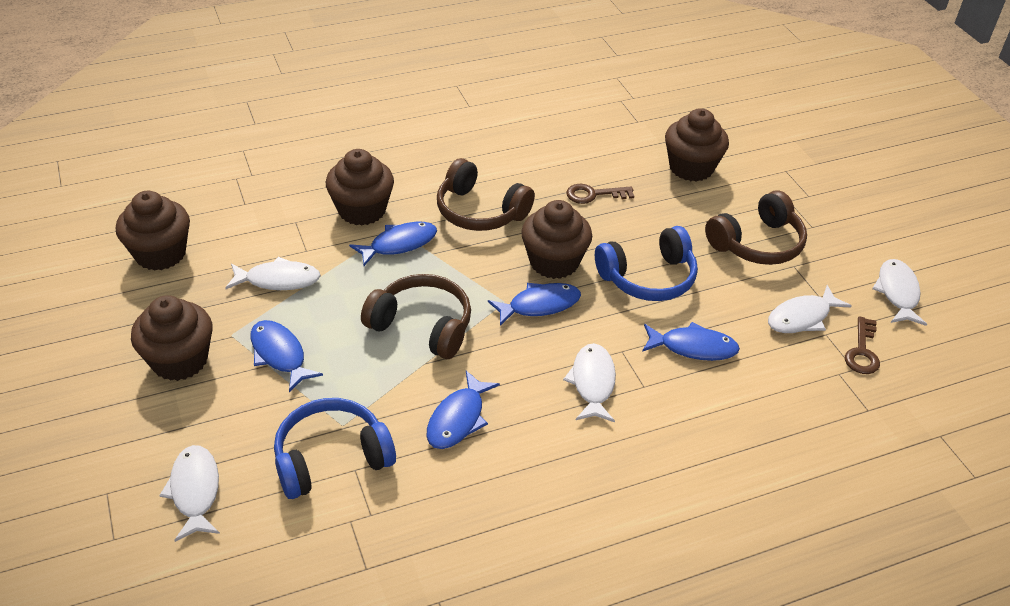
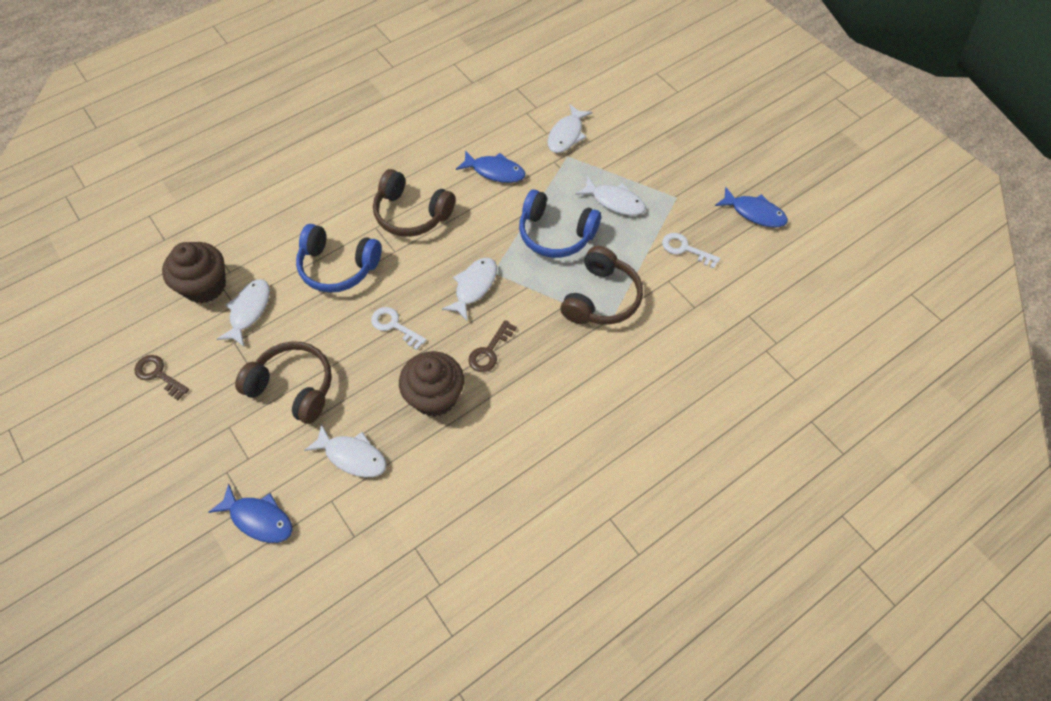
blue fish: [251,320,323,392] [349,222,437,266] [427,371,500,449] [488,283,581,326] [642,322,740,361] = 5 -> [209,483,293,543] [456,150,525,183] [715,187,788,227] = 3
brown cupcake: [116,191,190,271] [131,295,213,381] [326,149,394,226] [521,200,592,279] [665,108,729,182] = 5 -> [162,242,226,304] [399,351,464,417] = 2
white key: none = 0 -> [371,307,427,350] [662,233,720,269] = 2

